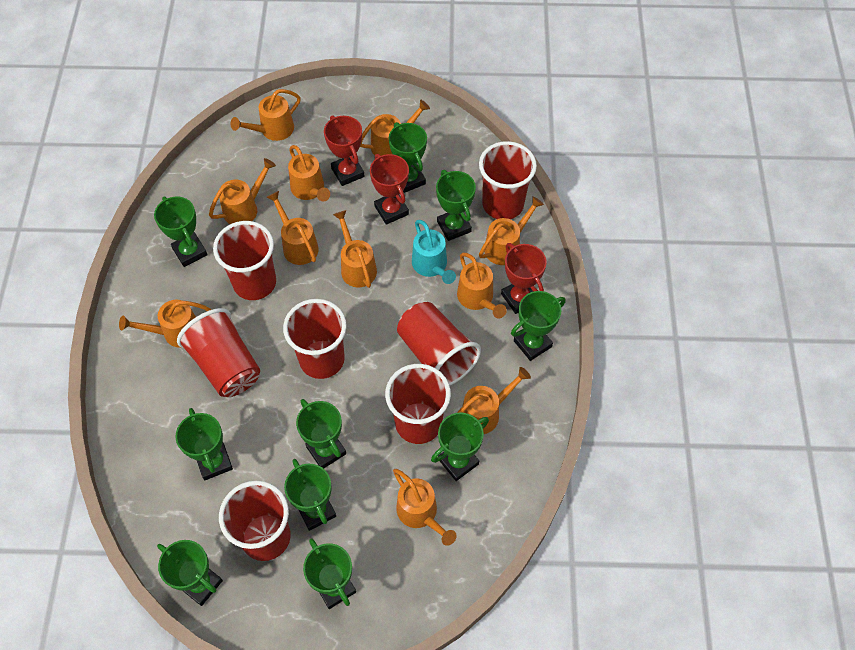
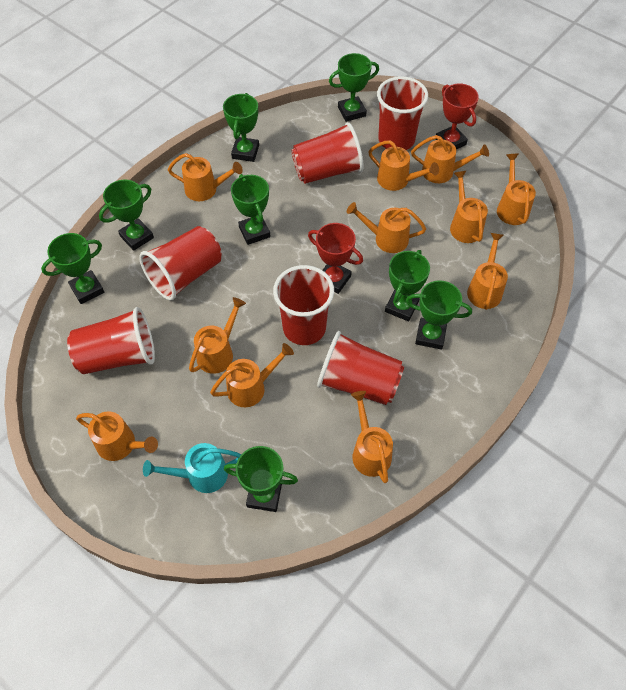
green trophy: [154,197,208,267] [157,540,223,606] [176,408,233,480] [284,459,336,531] [296,399,346,469] [303,538,356,609] [389,122,427,193] [431,412,489,481] [436,170,476,241] [511,291,566,361] = 10 -> [41,233,104,304] [99,180,154,251] [223,93,259,162] [224,446,298,512] [231,174,270,245] [329,53,379,122] [385,250,430,321] [406,280,472,350] = 8
red cup: [177,308,260,397] [213,221,276,300] [219,481,291,561] [283,299,347,379] [385,364,451,444] [397,302,481,386] [479,141,537,219] = 7 -> [67,307,155,374] [139,226,222,301] [273,265,334,345] [291,122,364,184] [317,331,404,405] [377,76,428,150] = 6
red trophy: [324,115,365,186] [370,154,409,225] [501,243,546,314] = 3 -> [308,223,363,294] [436,83,479,149] = 2

